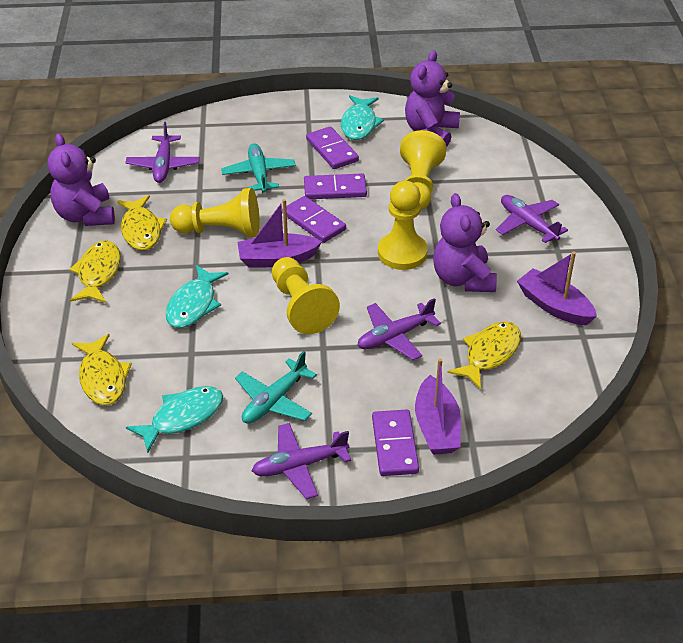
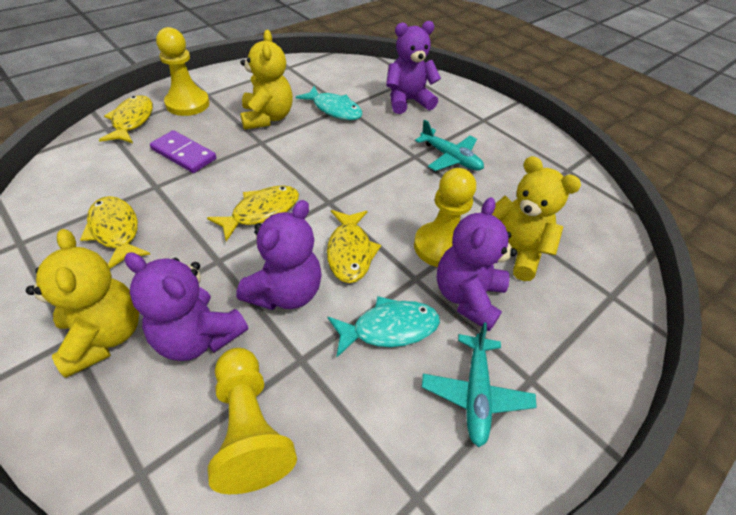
purple boat: [238,199,322,268] [415,359,461,455] [517,251,597,325] = 3 -> none = 0
purple domino: [282,196,346,243] [304,173,367,199] [306,126,359,169] [372,410,419,476] = 4 -> [150,130,216,173] = 1
purple plane: [125,122,200,183] [252,423,351,499] [357,298,441,360] [496,195,568,243] = 4 -> none = 0
purple teddy bear: [48,134,115,226] [405,50,460,147] [433,193,497,292] = 3 -> [125,252,248,361] [236,200,322,310] [386,21,441,114] [436,197,517,331] = 4
turquoise fish: [126,386,223,453] [165,265,228,328] [341,95,384,140] = 3 -> [296,86,363,120] [328,296,440,358] = 2
yellow pawn: [170,188,260,238] [272,257,340,334] [378,181,428,270] [400,130,446,210] = 4 -> [156,27,209,116] [208,348,297,494] [414,168,476,267] = 3
yellow teddy bear: none = 0 -> [26,229,139,378] [240,30,293,130] [492,156,581,281] = 3

